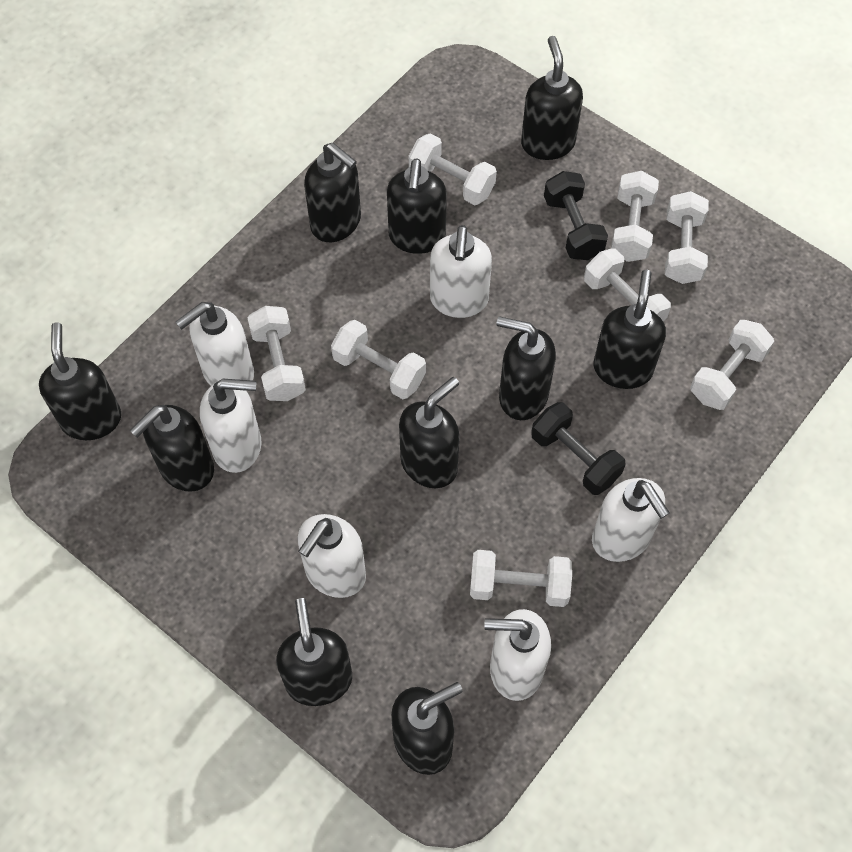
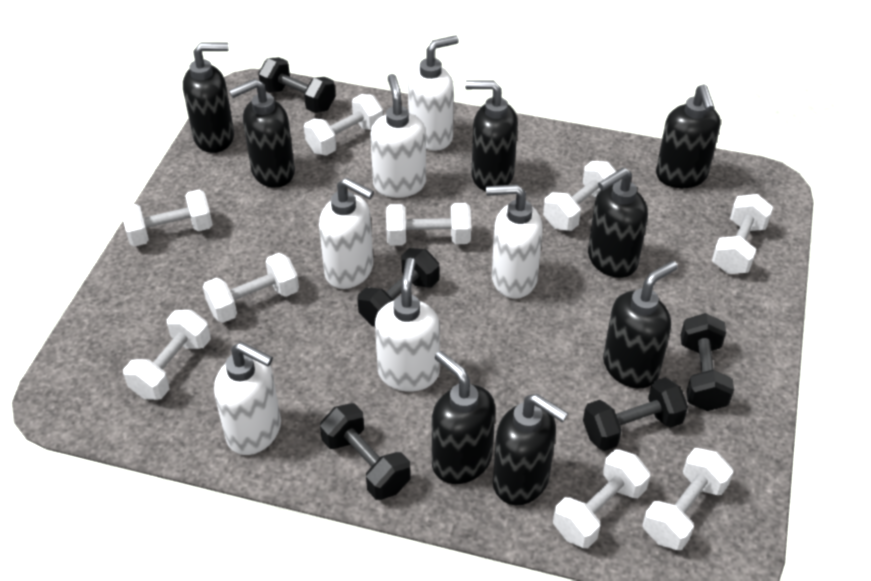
black dumbbell: [531,402,626,495] [544,171,608,260] = 2 -> [258,57,336,113] [320,403,411,500] [358,248,439,327] [583,377,688,451] [681,313,734,411] = 5
black soap dispenser: [39,322,121,440] [130,405,214,492] [276,598,352,706] [304,143,361,242] [387,158,447,254] [391,682,463,775] [399,377,460,488] [496,316,556,420] [521,36,583,160] [594,270,666,389] = 10 -> [183,42,234,153] [229,79,295,188] [432,351,495,484] [465,80,518,191] [493,394,568,505] [588,168,648,278] [603,261,678,388] [656,84,720,188] = 8
white dumbbell: [247,306,306,401] [331,320,426,399] [409,133,497,205] [470,550,572,607] [584,249,671,321] [611,171,659,262] [665,191,709,284] [690,320,774,410] = 8 -> [121,189,213,247] [123,310,211,400] [203,253,299,323] [304,94,383,156] [386,203,471,246] [543,161,620,231] [553,449,650,548] [642,448,733,550] [712,194,773,274] = 9

